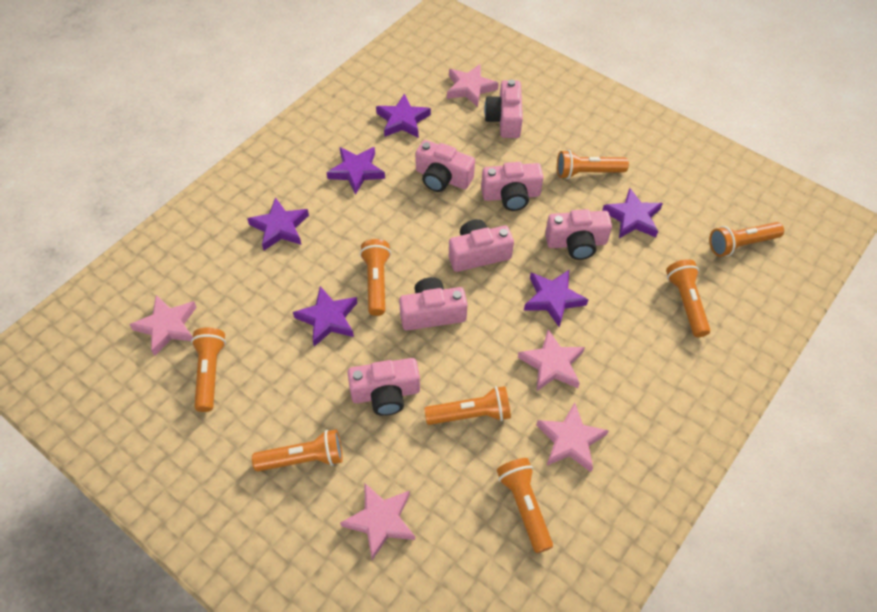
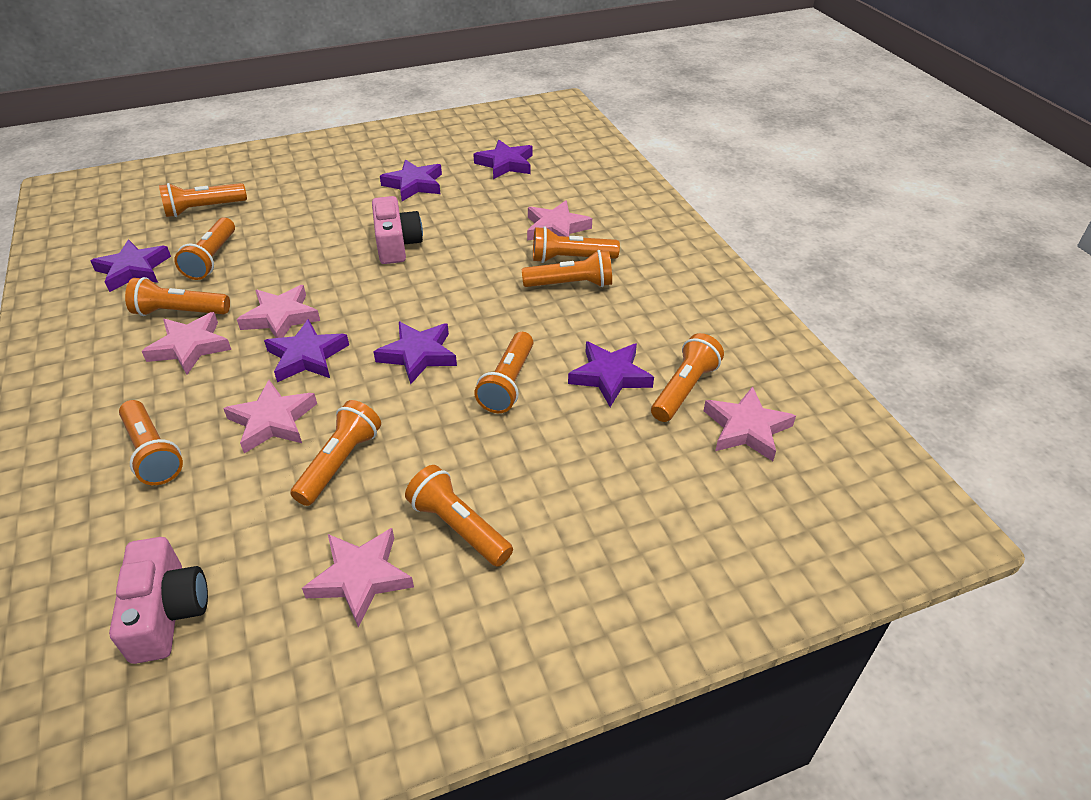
orange flashlight: [191,328,226,412] [252,429,343,471] [360,239,391,316] [424,386,511,425] [497,458,553,553] [557,150,629,179] [666,259,710,337] [709,222,784,257] = 8 -> [119,400,183,485] [125,277,230,316] [159,183,247,217] [174,218,235,280] [290,400,381,506] [405,465,513,567] [474,332,533,413] [522,250,612,287] [533,226,620,263] [651,333,724,422] = 10
pink camera: [347,358,420,416] [399,277,468,331] [415,140,475,192] [449,219,514,272] [481,162,544,211] [484,80,523,138] [545,209,612,260] = 7 -> [109,537,208,664] [372,196,423,264] = 2
pink star: [129,295,197,356] [340,483,415,560] [447,64,499,107] [518,329,585,392] [536,402,609,472] = 5 -> [142,312,231,375] [223,380,317,454] [237,285,320,338] [302,528,414,628] [527,201,592,241] [704,386,796,461] = 6

